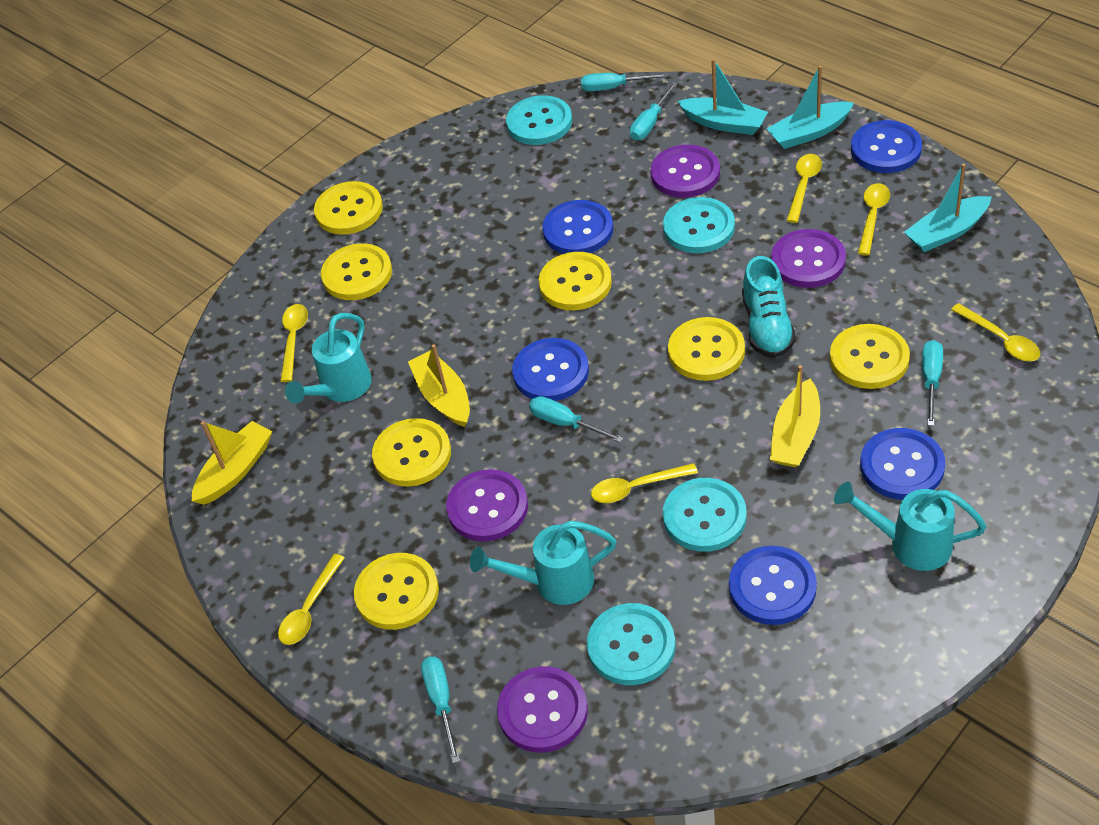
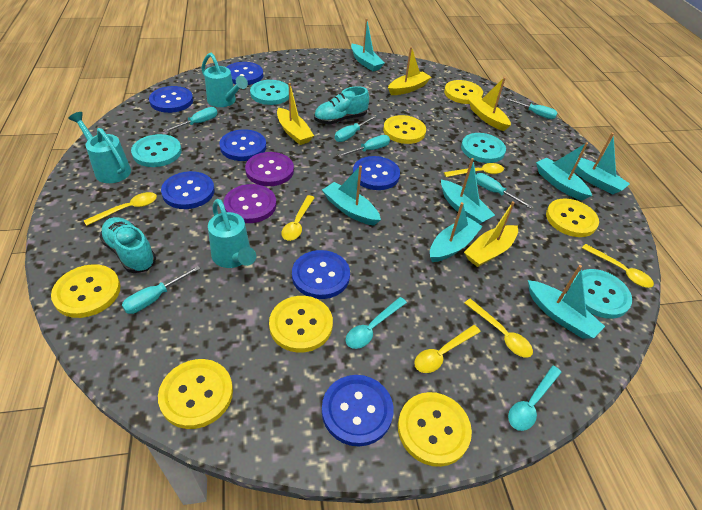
blue button: [512,338,589,401] [542,200,613,254] [729,546,817,625] [851,120,922,173] [860,428,945,500] = 5 -> [149,86,193,113] [161,171,215,209] [219,129,266,161] [227,62,263,85] [292,250,350,299] [322,375,394,447] [353,156,400,190] = 7
purple button: [446,469,528,542] [497,666,588,753] [651,145,720,198] [771,229,846,288] = 4 -> [224,184,276,223] [245,152,294,186] = 2
turquoise boat: [677,59,768,135] [766,66,854,149] [904,163,992,252] = 3 -> [322,165,381,226] [351,18,385,71] [430,202,483,262] [441,158,495,224] [528,265,605,339] [536,142,592,201] [574,133,630,195] = 7
turquoise screwdriver: [421,657,460,764] [529,396,623,443] [581,73,668,91] [630,82,678,140] [922,340,943,426] = 5 -> [122,265,200,314] [164,107,218,133] [335,116,376,142] [338,135,390,157] [476,173,533,208] [505,98,557,119] = 6
turquoise shoe: [742,256,796,358] = 1 -> [100,217,156,273] [314,86,369,125] = 2
turquoise spoon: none = 0 -> [345,297,407,349] [508,366,562,431] = 2
yellow boat: [192,421,272,505] [408,344,470,427] [770,365,820,467] = 3 -> [277,83,314,145] [388,47,431,95] [464,201,518,267] [468,77,511,131] = 4

